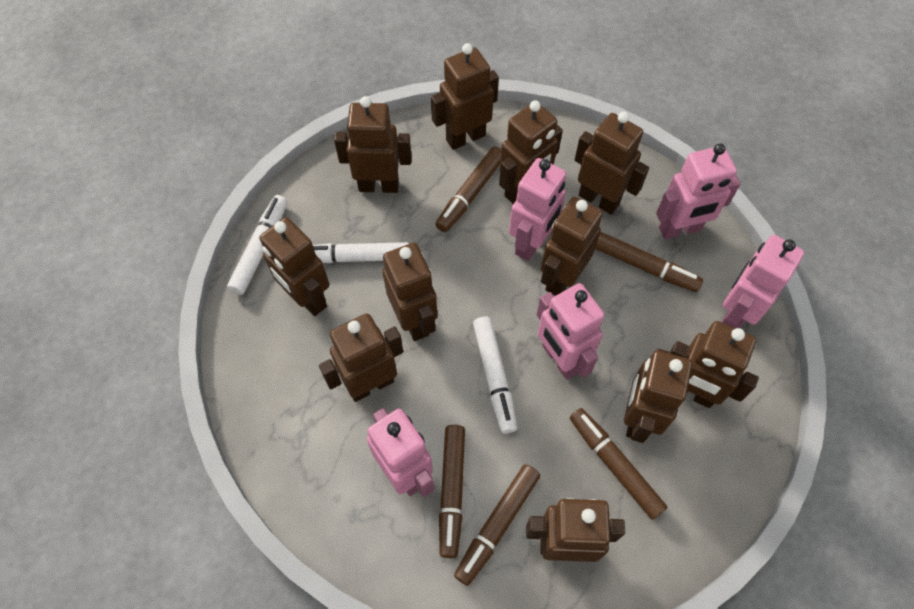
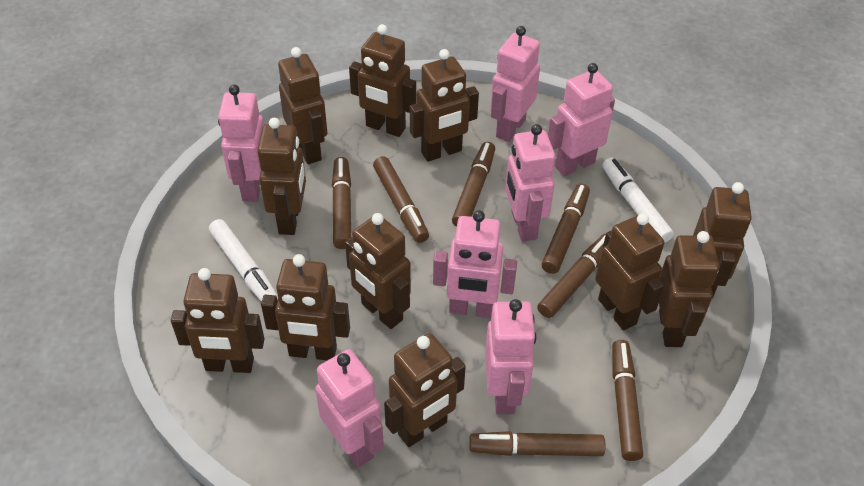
brown marker: [435,147,501,232] [439,425,465,558] [454,464,540,586] [570,408,667,520] [595,232,703,292] = 5 -> [332,157,351,249] [373,156,429,243] [452,142,495,227] [469,431,606,456] [537,234,606,318] [542,184,590,274] [612,340,643,461] = 7
pink robot: [367,408,434,497] [509,158,566,261] [536,283,604,380] [656,143,741,239] [722,235,804,328] = 5 -> [218,85,264,202] [315,349,384,467] [433,210,517,318] [485,299,536,414] [490,26,540,142] [505,124,555,242] [548,63,615,176] = 7
white marker: [227,195,287,295] [313,242,409,263] [473,316,517,434] = 3 -> [209,219,278,302] [603,157,674,243] = 2

